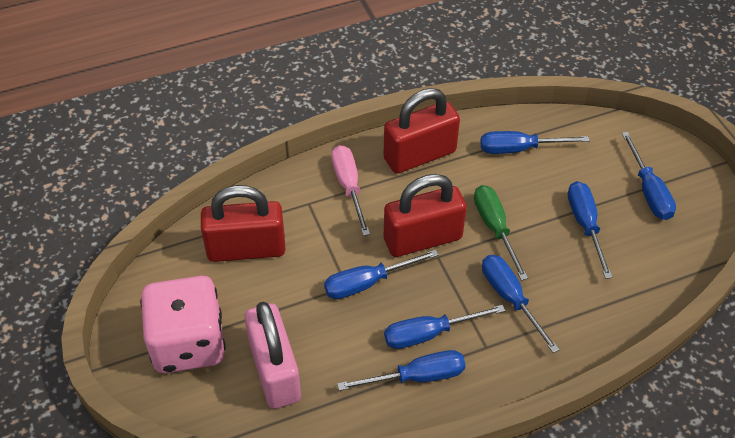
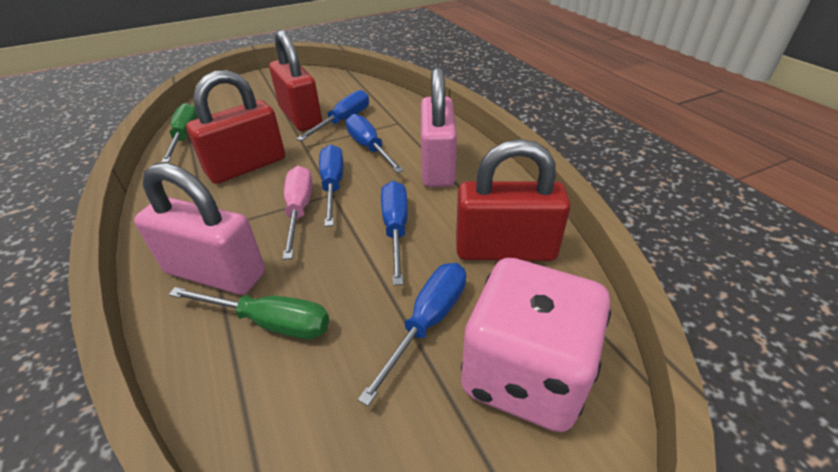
blue screwdriver: [324,250,439,299] [337,350,466,391] [384,305,505,349] [480,131,590,154] [482,255,560,353] [568,181,613,279] [622,132,676,220] = 7 -> [296,90,369,141] [319,144,343,227] [346,114,404,173] [358,263,466,406] [381,181,408,285] = 5
green screwdriver: [474,185,528,280] = 1 -> [161,103,198,163] [168,287,329,339] = 2
pink padlock: [245,302,301,409] = 1 -> [134,163,265,295] [421,67,457,187] = 2

